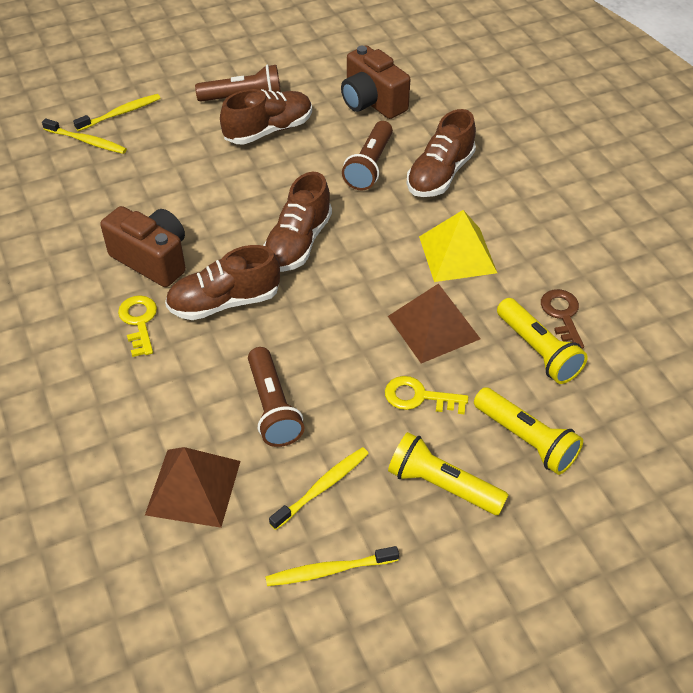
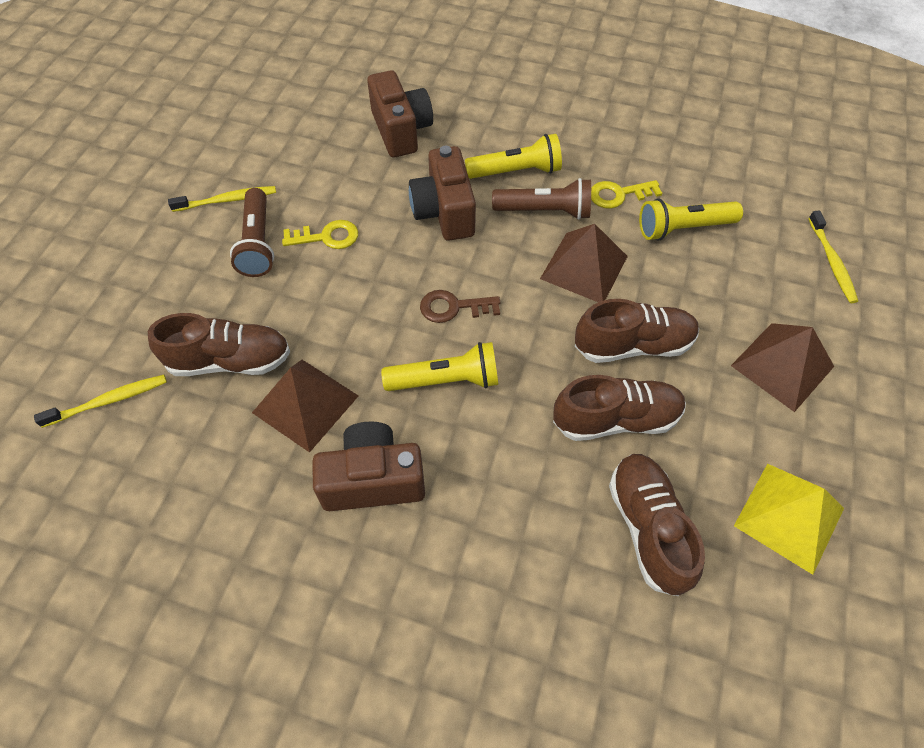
brown camera: [100,206,186,287] [341,46,410,119] = 2 -> [313,421,425,511] [367,70,433,157] [409,146,476,241] = 3
brown flashlight: [195,65,281,102] [248,347,304,447] [342,121,393,191] = 3 -> [230,188,274,277] [492,178,591,220] = 2
brown pyramid: [145,447,241,528] [388,283,480,363] = 2 -> [252,360,359,453] [540,224,628,302] [731,323,834,412] = 3
yellow toothbrush: [42,118,127,154] [73,94,160,131] [265,546,399,586] [269,447,369,530] = 4 -> [34,375,167,428] [168,186,276,212] [808,211,858,303] = 3

